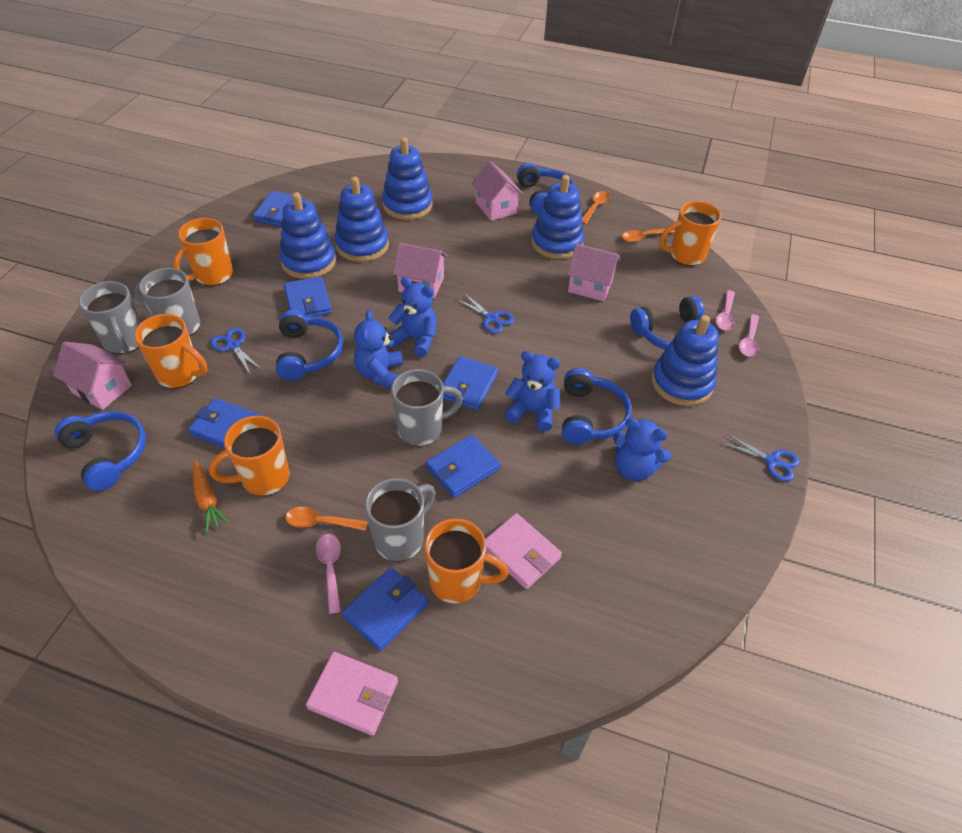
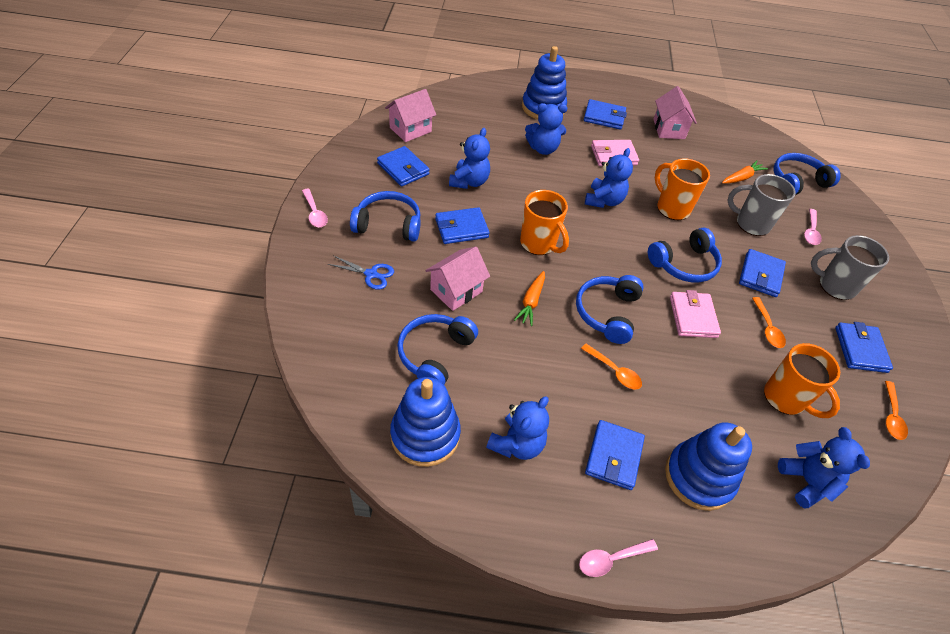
blue scissors: [210,328,261,374] [456,293,514,334] [722,433,800,481] = 3 -> [328,256,394,290] = 1
blue stacking toy: [279,192,336,279] [335,176,389,262] [382,137,433,220] [531,175,584,259] [652,315,719,406] = 5 -> [390,377,461,467] [522,46,567,120] [665,422,752,511] = 3
blue teddy bear: [354,310,403,388] [389,278,437,357] [504,351,561,431] [613,418,671,481] = 4 -> [449,128,490,189] [486,396,549,460] [525,103,567,155] [585,148,633,208] [778,427,870,509] = 5
grey mug: [78,281,141,354] [134,268,200,336] [365,478,435,561] [391,369,463,446] = 4 -> [727,174,796,236] [811,235,889,300] = 2
orange carrot: [193,460,229,533] = 1 -> [514,271,545,326] [722,160,768,184] = 2
orange mug: [134,314,208,389] [173,218,233,286] [209,416,290,496] [424,518,509,604] [660,201,721,266] = 5 -> [520,190,569,255] [655,158,710,220] [764,343,840,418] = 3
pink house: [53,342,132,410] [393,242,448,299] [471,161,523,221] [567,244,620,301] = 4 -> [385,89,436,142] [426,247,490,311] [653,86,697,139] = 3

